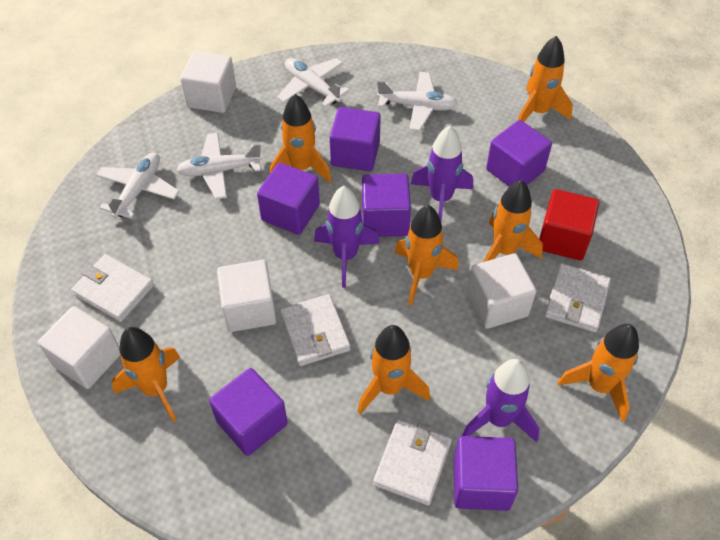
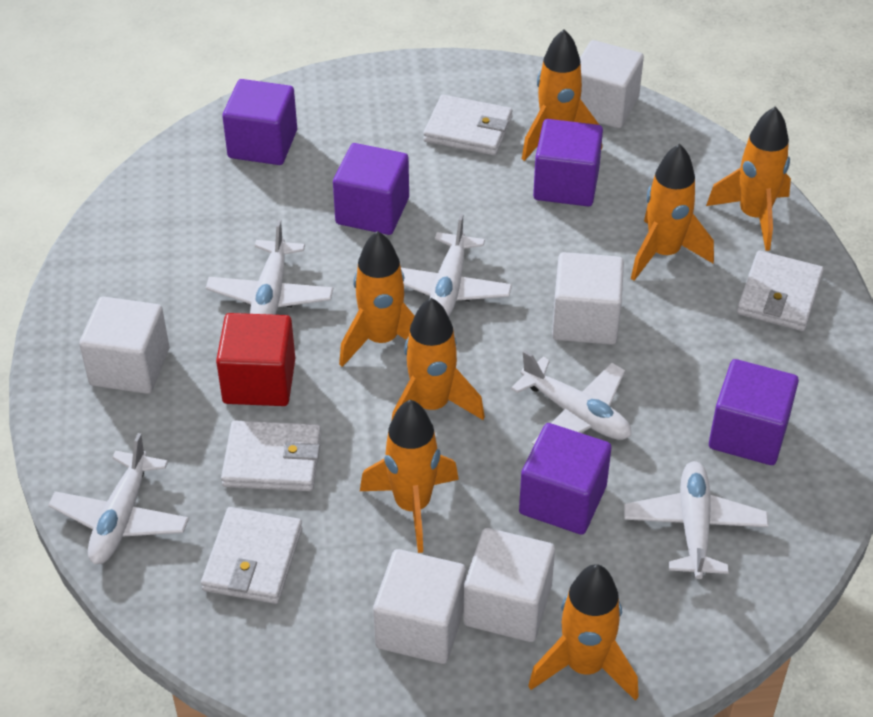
purple cube: [209,368,288,456] [257,163,320,235] [330,107,381,171] [362,174,411,237] [454,436,518,511] [486,120,552,187] = 6 -> [222,79,297,165] [333,143,409,235] [519,423,612,534] [533,119,603,206] [709,359,799,465] = 5
purple rocket: [314,186,380,288] [411,126,473,221] [462,359,539,442] = 3 -> none = 0
white cube: [38,306,120,389] [180,51,236,113] [217,260,277,332] [467,253,536,329] = 4 -> [79,296,169,394] [373,549,466,664] [463,528,555,642] [552,252,624,345] [580,40,644,129] = 5
white plane: [96,152,180,219] [176,133,263,199] [277,58,349,107] [377,72,458,131] = 4 -> [48,433,189,564] [206,220,333,315] [401,214,512,317] [511,350,631,445] [624,461,769,579] = 5

